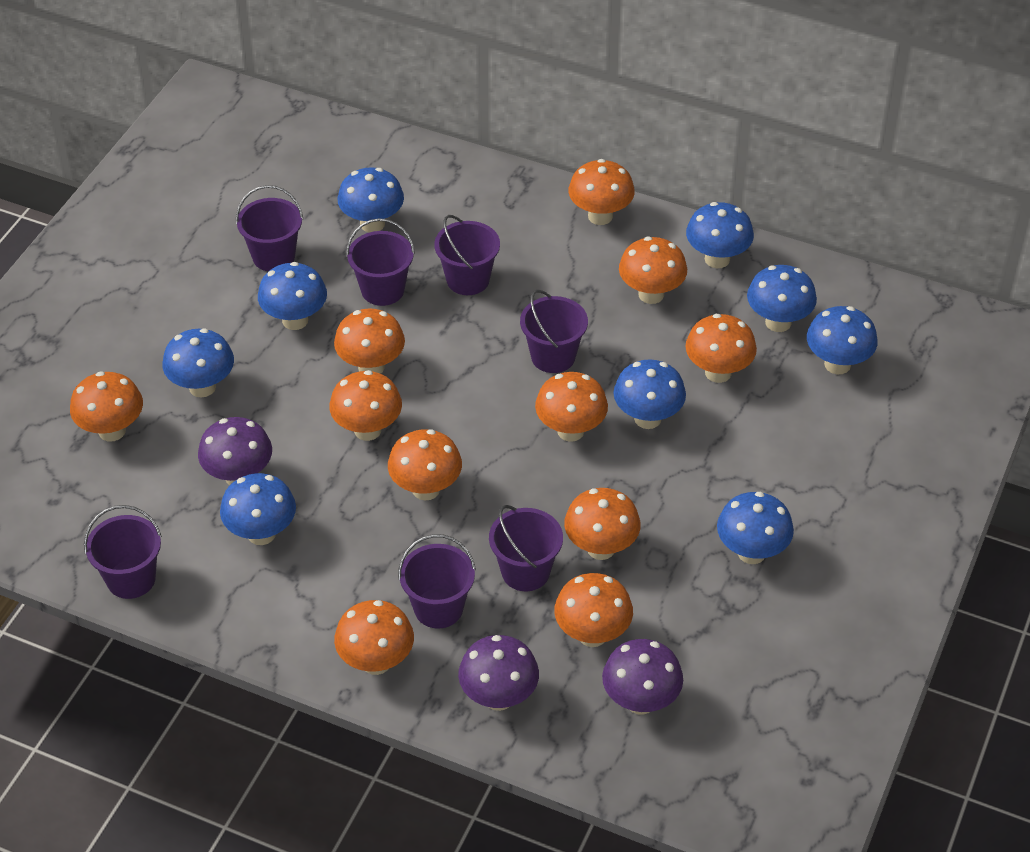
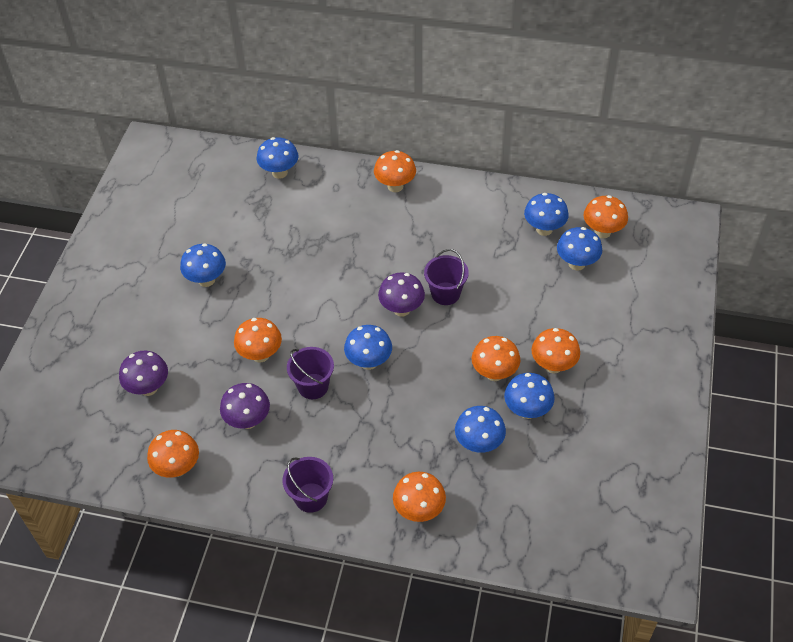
blue mushroom: [162,328,234,398] [220,473,296,545] [258,262,327,330] [338,167,404,232] [614,359,686,429] [686,202,754,268] [717,492,794,564] [747,265,817,332] [807,306,878,374] = 9 -> [180,243,226,287] [257,137,298,179] [344,325,392,370] [455,406,506,453] [504,373,555,419] [524,193,569,236] [557,227,602,271] = 7
orange mushroom: [70,372,143,442] [329,370,402,441] [334,309,405,374] [334,600,414,675] [388,429,462,501] [535,372,608,442] [554,573,633,647] [564,488,641,560] [569,159,635,225] [619,237,687,304] [685,314,757,383] = 11 -> [147,430,199,478] [234,318,282,362] [374,150,416,192] [393,472,446,522] [472,336,520,381] [532,328,580,374] [584,195,628,238] = 7
purple bucket: [84,505,162,599] [236,185,303,271] [346,218,415,306] [398,534,476,629] [434,215,500,295] [489,505,563,591] [520,290,588,373] = 7 -> [283,457,333,513] [287,347,334,399] [424,249,469,305] = 3

